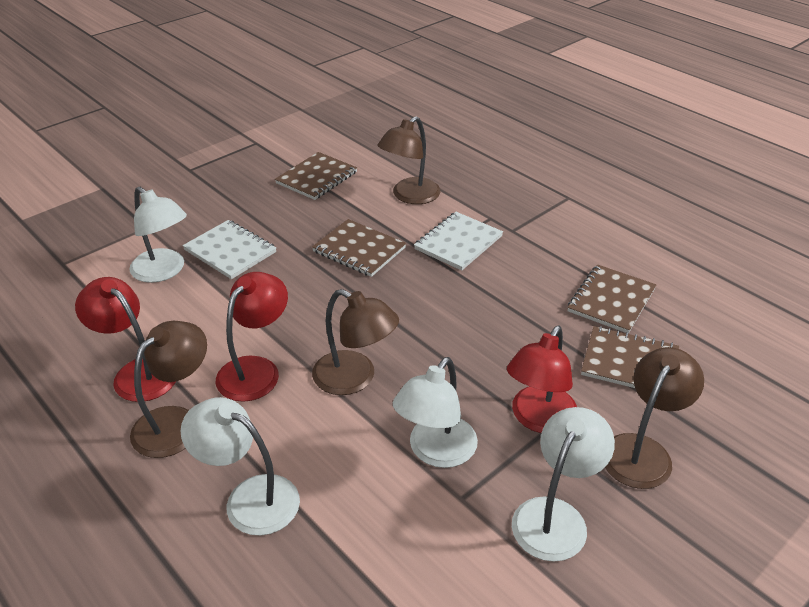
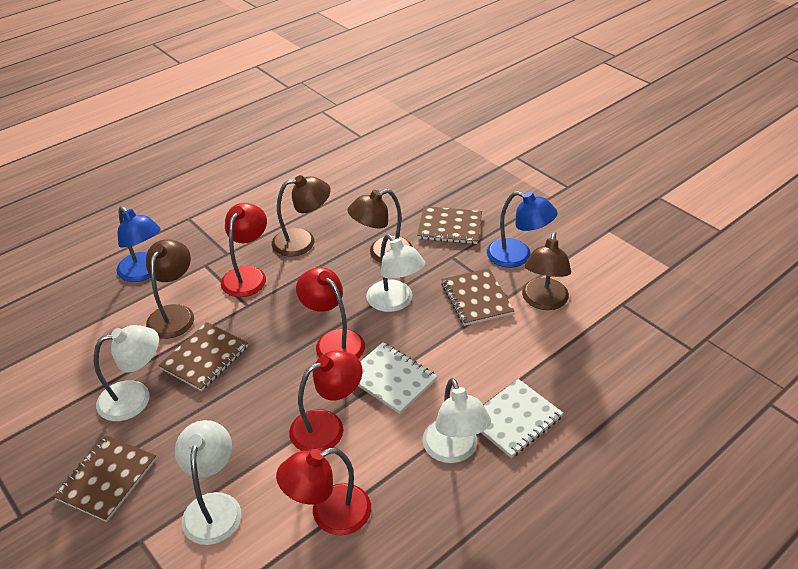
blue lamp: none = 0 -> [116,206,161,282] [487,191,558,268] = 2
red lamp: [75,277,175,402] [216,272,288,402] [507,326,577,433] = 3 -> [221,203,267,297] [276,448,371,535] [289,351,362,451] [296,267,365,359] = 4

